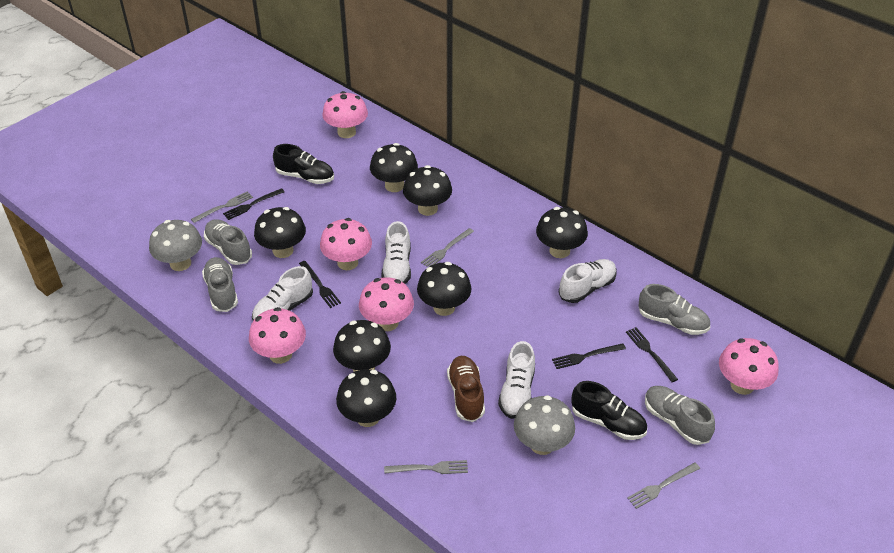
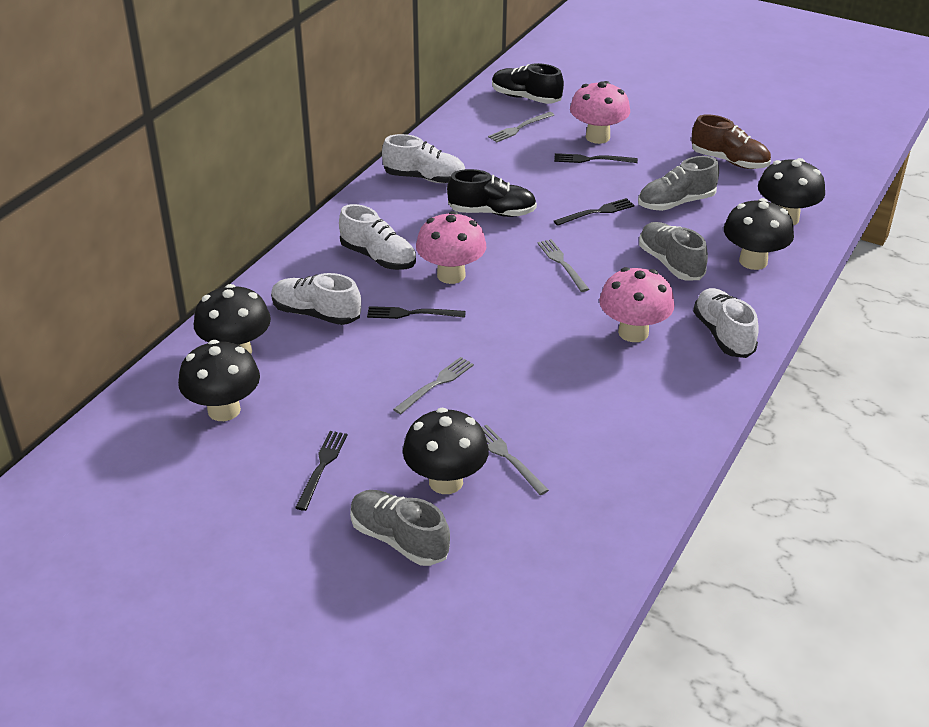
black mushroom: [254,207,306,258] [333,320,391,372] [336,369,396,427] [370,143,418,192] [403,165,452,216] [417,262,472,316] [536,207,588,258] = 7 -> [178,340,260,421] [194,284,271,354] [403,408,489,494] [724,198,794,270] [758,158,825,225] = 5
grey mushroom: [149,220,202,271] [514,395,575,455] = 2 -> none = 0
grey shoe: [202,257,238,312] [204,219,252,265] [638,284,710,335] [645,386,715,445] = 4 -> [350,490,450,566] [638,156,719,211] [639,222,708,280] = 3
pink mushroom: [249,307,306,364] [320,218,372,270] [322,91,368,138] [359,277,414,331] [719,338,779,395] = 5 -> [416,211,486,284] [570,81,630,144] [599,267,675,342] = 3

